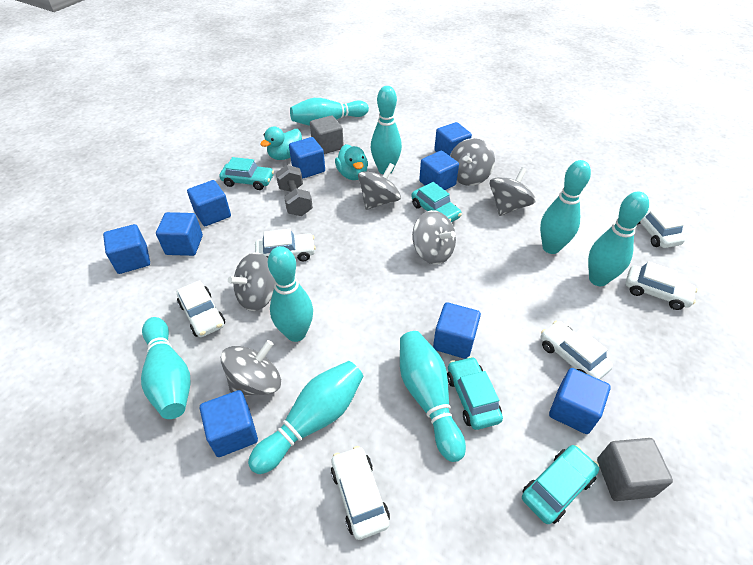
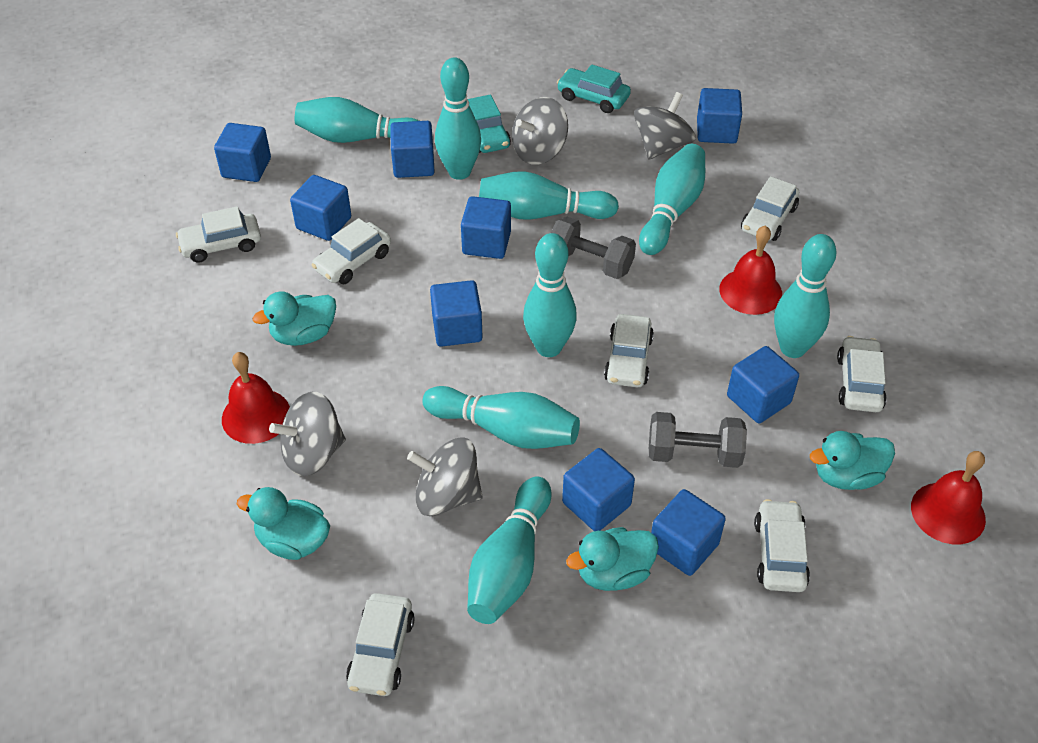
grey cube: [310,115,344,154] [597,438,673,501] = 2 -> none = 0
grey dumbbell: [276,165,313,216] = 1 -> [551,217,636,279] [649,412,747,468] = 2
grey spinning top: [221,340,281,396] [228,252,275,311] [358,163,401,210] [412,210,456,264] [450,138,495,186] [489,167,536,216] = 6 -> [269,392,346,476] [407,438,483,516] [512,97,568,165] [634,92,696,160] = 4
red bell: none = 0 -> [222,352,290,444] [719,225,782,315] [911,451,986,544] = 3
turquoise car: [219,157,274,190] [411,182,462,222] [447,356,503,430] [522,445,599,524] = 4 -> [468,95,511,153] [557,64,631,113] = 2
turquoise duck: [260,127,302,160] [335,144,368,180] = 2 -> [237,487,330,560] [253,292,336,346] [566,527,659,591] [810,431,895,490] = 4
white car: [177,280,225,337] [255,229,316,261] [331,446,390,540] [541,321,613,380] [625,261,698,310] [637,203,685,248] = 6 -> [176,206,261,263] [311,218,391,284] [346,593,415,696] [604,314,654,387] [741,176,799,241] [754,499,810,592] [837,336,887,412] = 7

